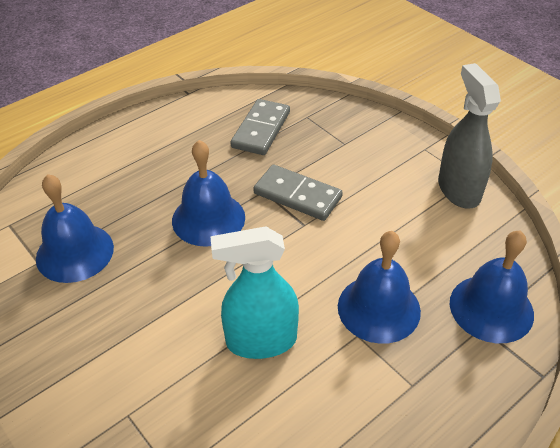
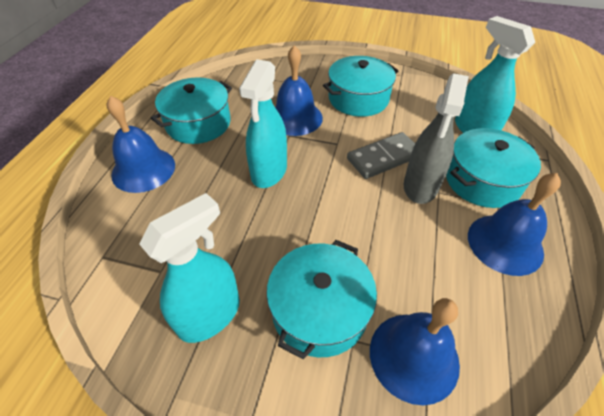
grey domino: [231,99,290,155] [253,165,343,221] = 2 -> [347,132,415,179] = 1
turquoise pot: none = 0 -> [151,77,232,144] [266,240,377,359] [323,56,398,117] [446,128,541,208] = 4
turquoise spray bottle: [211,226,299,359] = 1 -> [139,193,240,343] [239,59,287,188] [455,16,535,133] = 3

